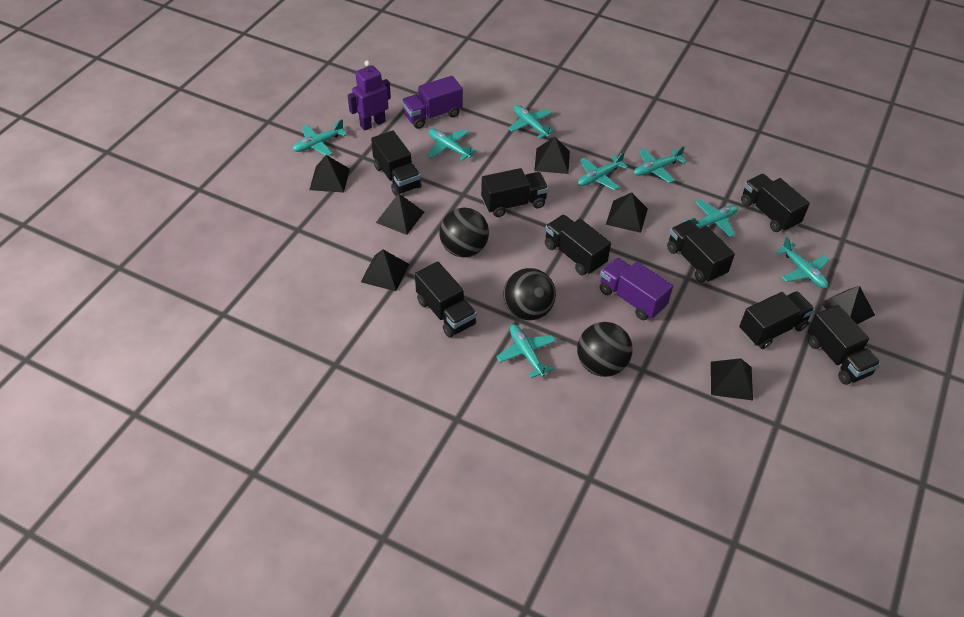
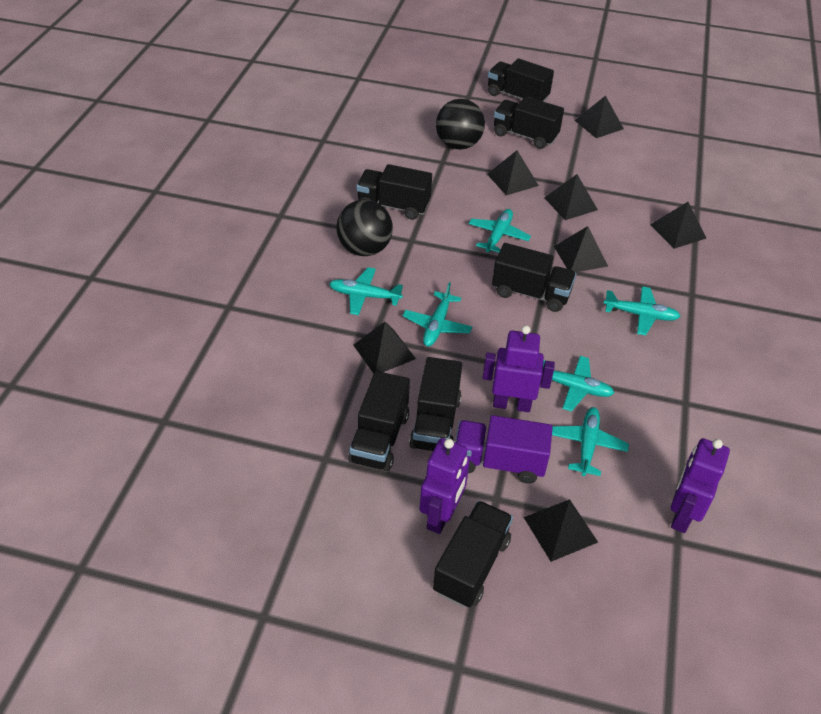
black ball: [439,207,489,257] [503,268,556,320] [577,322,633,377] = 3 -> [336,199,393,256] [436,99,485,150] = 2
black truck: [371,130,422,196] [415,262,477,338] [481,168,549,217] [545,215,611,275] [667,220,735,283] [739,291,815,349] [741,174,810,232] [808,305,881,385] = 8 -> [348,371,410,471] [356,164,432,220] [409,357,462,451] [433,501,513,607] [488,59,554,102] [492,243,576,312] [494,96,564,149] = 7
purple robot: [348,60,391,131] = 1 -> [419,438,469,534] [483,325,555,412] [671,438,730,533] = 3
purple truck: [401,76,463,129] [600,258,673,320] = 2 -> [455,415,553,484] = 1
turquoise plane: [293,119,347,156] [428,129,476,161] [496,324,556,378] [508,105,556,139] [578,152,628,191] [634,146,687,183] [684,199,738,237] [776,237,830,288] = 8 -> [329,267,403,315] [403,282,472,346] [469,209,531,253] [543,356,614,412] [552,407,629,476] [604,286,681,336] = 6

